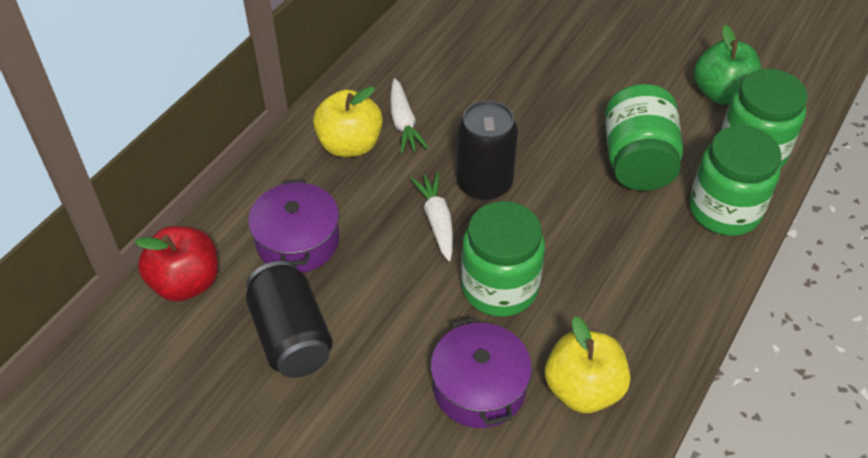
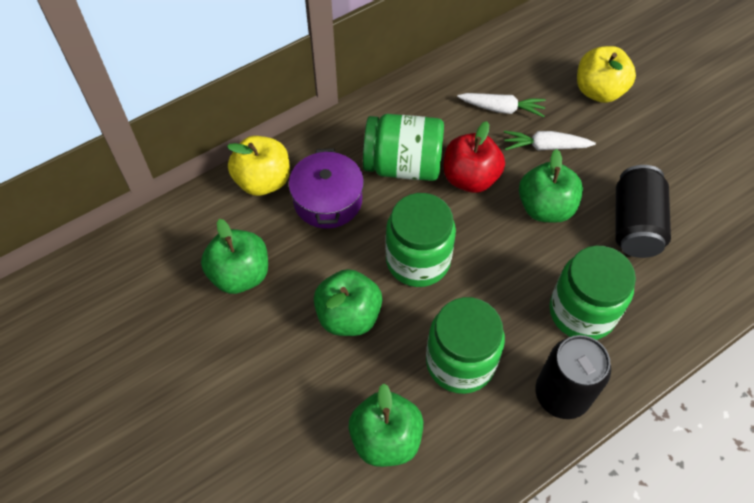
green apple: [694,25,762,105] = 1 -> [201,219,268,294] [314,269,382,336] [348,383,423,467] [519,149,583,223] = 4
purple pot: [248,179,339,273] [431,317,532,428] = 2 -> [289,148,364,229] = 1

